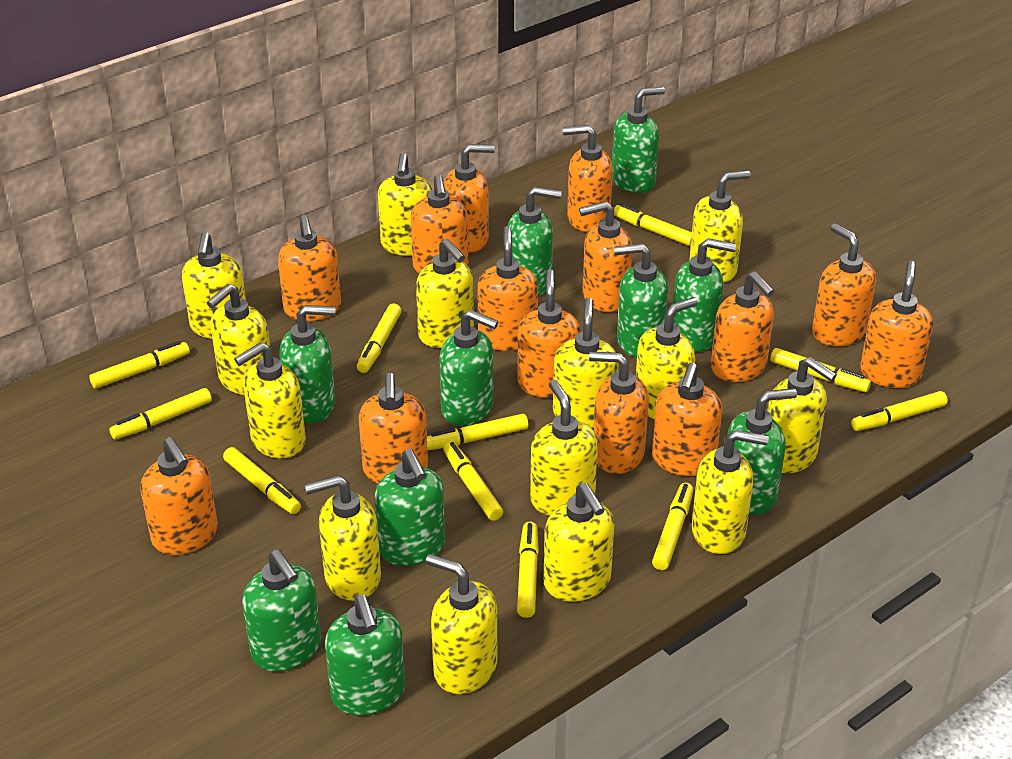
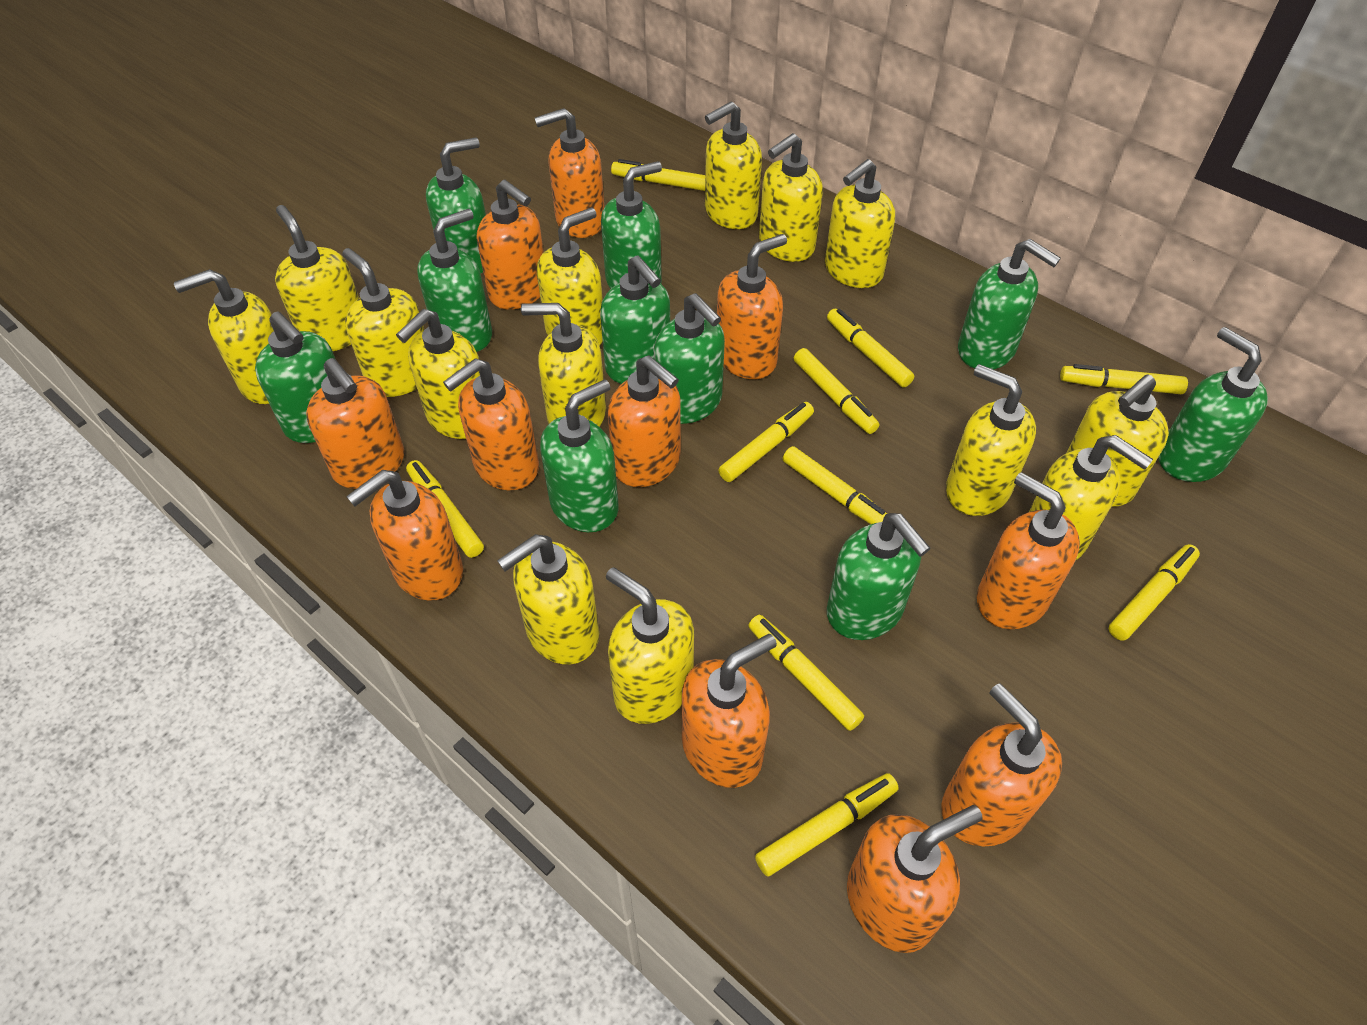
orange soap dispenser: [141,437,218,555] [278,215,341,321] [359,373,428,484] [411,174,468,274] [444,144,495,253] [477,226,538,351] [518,269,581,398] [563,125,613,232] [579,201,632,312] [589,352,649,474] [652,363,722,476] [711,271,774,382] [812,223,876,346] [860,261,933,388] = 14 -> [306,358,404,489] [346,470,463,601] [443,358,539,490] [477,180,544,310] [535,108,604,238] [608,355,681,487] [682,634,777,788] [717,234,787,379] [847,805,983,953] [941,683,1062,846] [977,472,1080,629] = 11
yellow marker: [89,341,190,389] [109,388,212,440] [223,447,301,514] [357,304,402,373] [427,414,529,450] [443,441,503,521] [517,522,539,618] [614,204,692,246] [652,483,693,570] [770,348,871,392] [851,391,948,431] = 11 -> [406,460,484,558] [611,159,705,191] [718,402,814,482] [748,615,864,731] [755,773,899,877] [783,446,887,524] [794,348,879,434] [827,309,914,387] [1060,364,1188,394] [1109,544,1200,641] = 10

